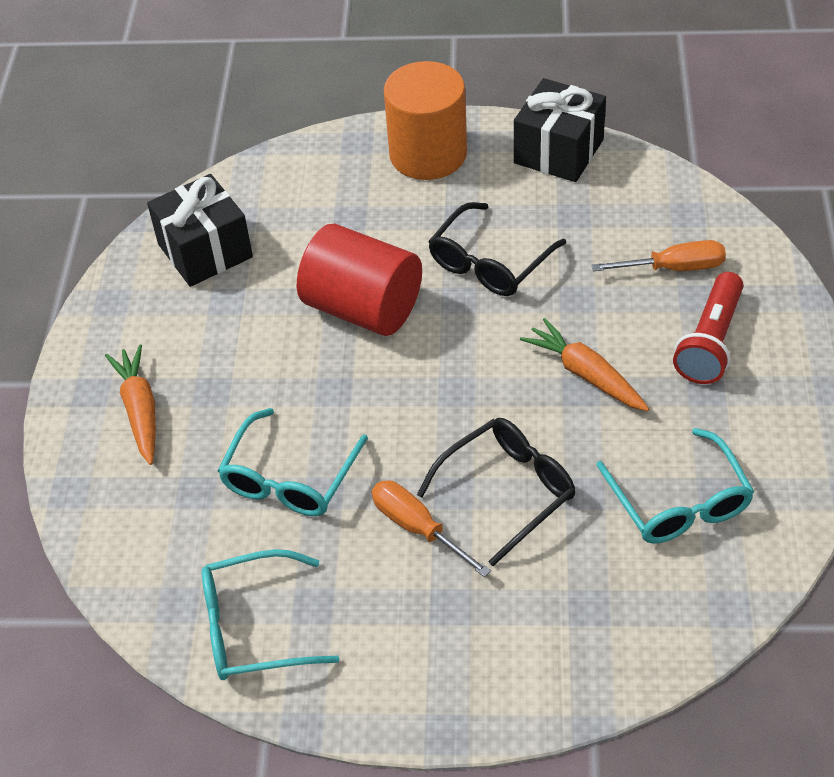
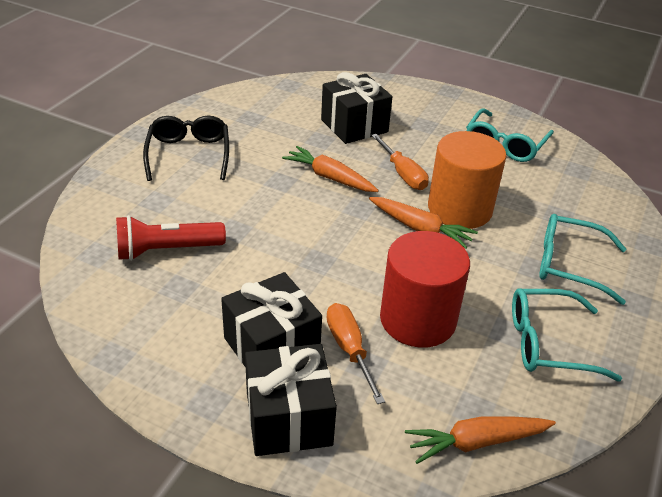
black gift: [147,174,253,287] [514,78,606,182] = 2 -> [221,272,322,368] [245,344,337,456] [321,72,392,144] = 3
black glasses: [417,418,575,566] [428,202,566,296] = 2 -> [143,116,229,181] = 1
orange carrot: [105,344,156,465] [520,318,649,411] = 2 -> [282,146,379,192] [369,197,478,249] [405,417,556,464] = 3

